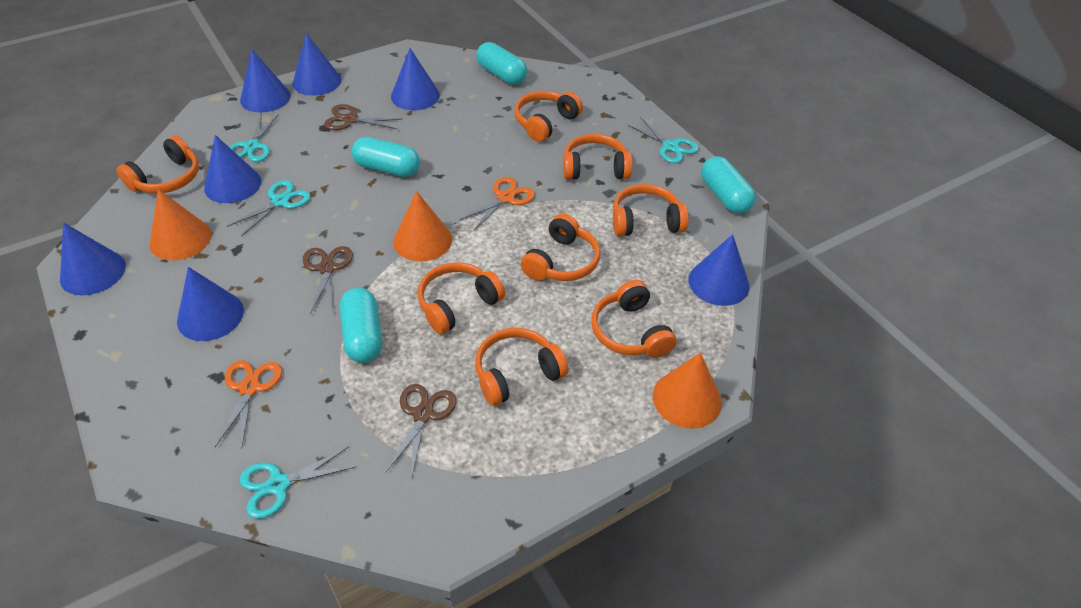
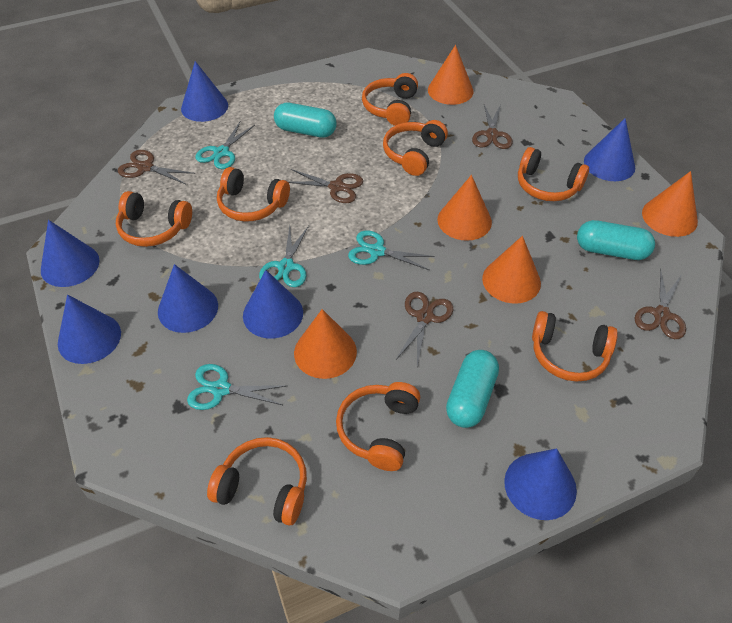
brown scissors: [303,246,353,314] [324,104,401,130] [386,384,456,479] = 3 -> [118,150,195,184] [287,169,363,203] [395,292,453,366] [472,104,513,149] [635,269,686,339] = 5
orange cone: [150,189,211,260] [393,191,452,261] [653,353,722,429] = 3 -> [294,309,357,379] [428,45,474,105] [437,175,492,241] [482,236,541,303] [642,171,698,237] = 5
orange scissors: [215,361,282,449] [459,177,535,230] = 2 -> none = 0
turquoise capsule: [340,288,382,363] [351,137,420,177] [476,42,527,85] [701,156,756,213] = 4 -> [274,103,337,138] [446,350,499,428] [577,220,655,260] = 3

